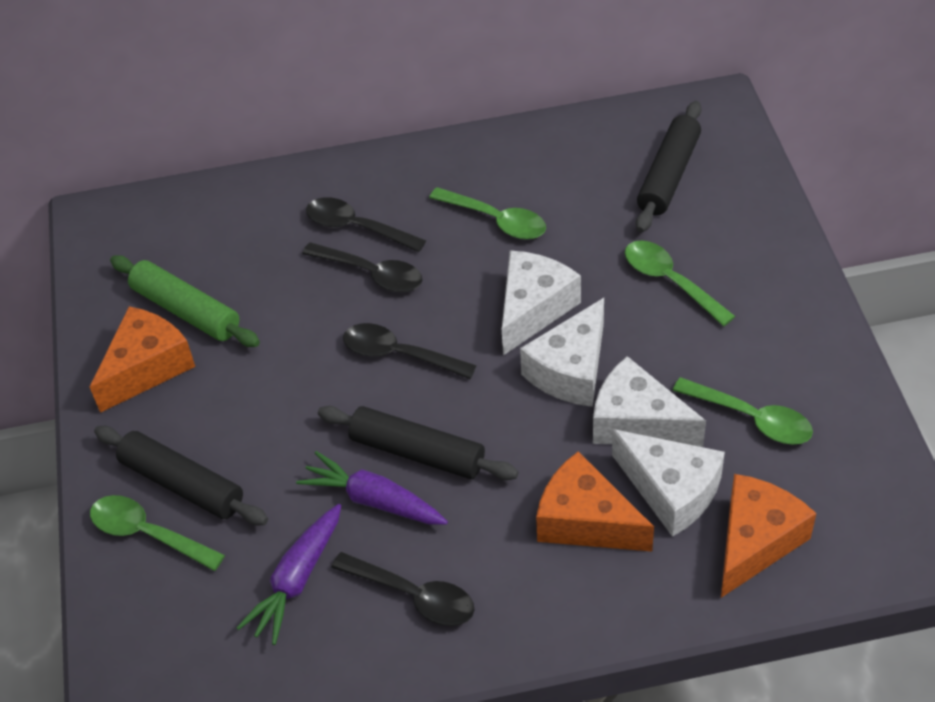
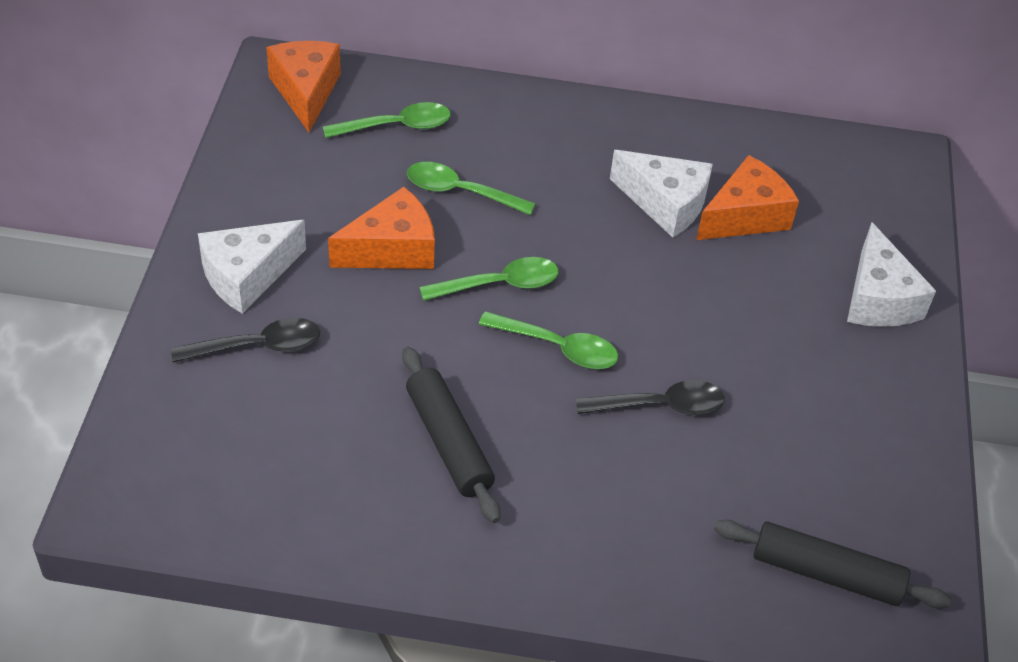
black rolling pin: [94,426,268,525] [318,406,518,480] [636,101,702,233] = 3 -> [402,347,501,523] [714,520,951,608] = 2
black spoon: [302,242,422,292] [306,197,426,252] [331,552,474,626] [343,323,477,379] = 4 -> [171,318,320,363] [575,380,725,415] = 2
green rolling pin: [110,255,260,347] = 1 -> none = 0
purple carrot: [237,504,341,645] [296,451,448,525] = 2 -> none = 0
white cheese: [502,250,581,356] [520,298,604,407] [593,356,706,447] [612,429,725,537] = 4 -> [198,220,306,314] [610,150,713,238] [847,222,936,327] = 3

